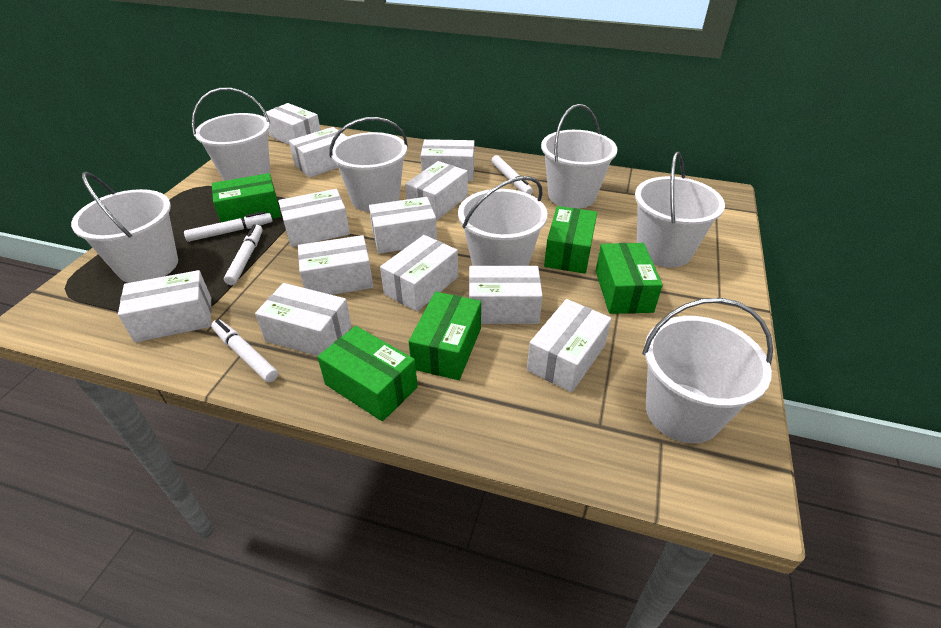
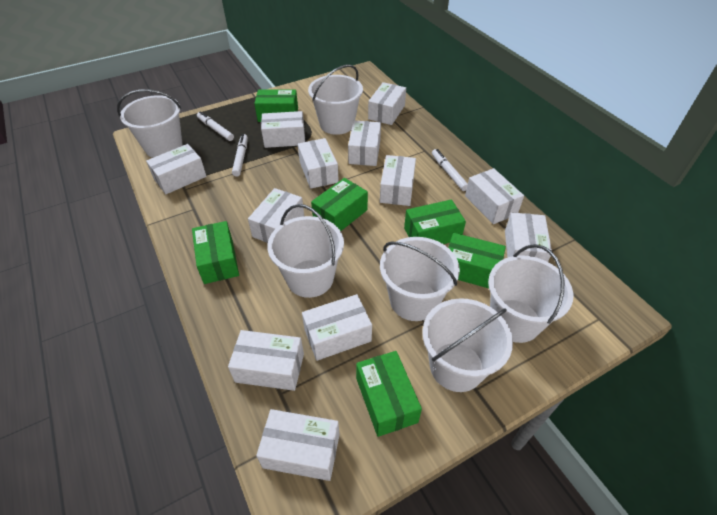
green box: [212,173,281,222] [317,326,418,421] [409,292,481,380] [544,206,597,274] [596,243,663,314] = 5 -> [192,221,239,284] [254,90,298,122] [311,178,368,231] [356,351,422,437] [404,200,466,244] [448,233,506,288] = 6
white bucket: [71,172,178,283] [192,88,270,181] [330,117,408,212] [458,176,548,266] [541,104,617,209] [635,152,725,268] [642,298,773,443] = 7 -> [117,89,183,158] [267,204,344,298] [308,64,363,135] [380,237,460,321] [422,298,513,392] [488,244,573,343] = 6
white marker: [184,211,273,242] [211,319,278,382] [224,224,263,285] [491,155,533,195] = 4 -> [197,111,234,141] [232,134,248,177] [432,149,468,191] = 3

